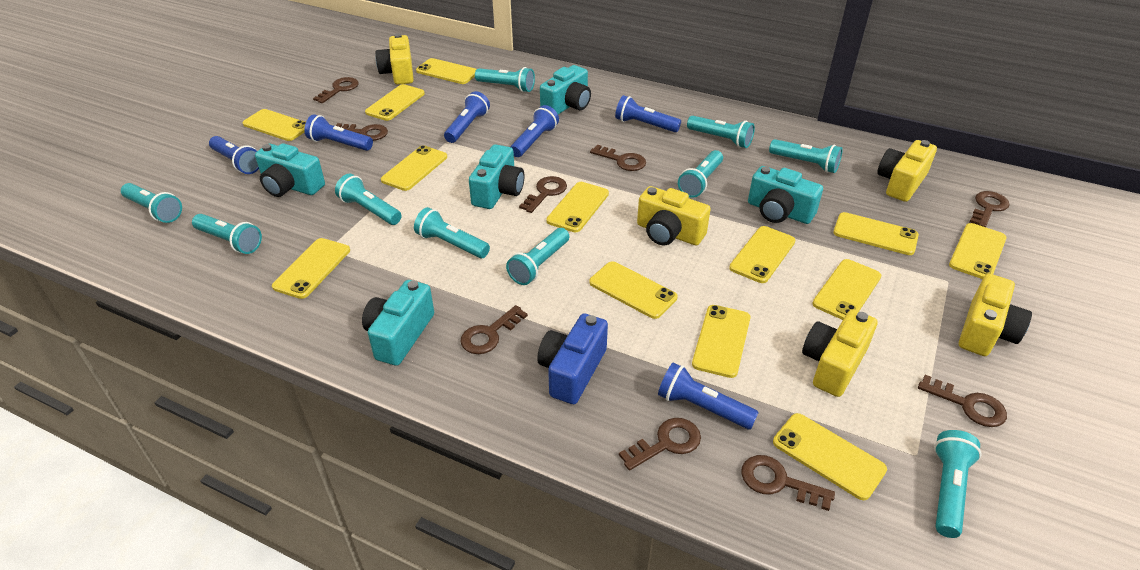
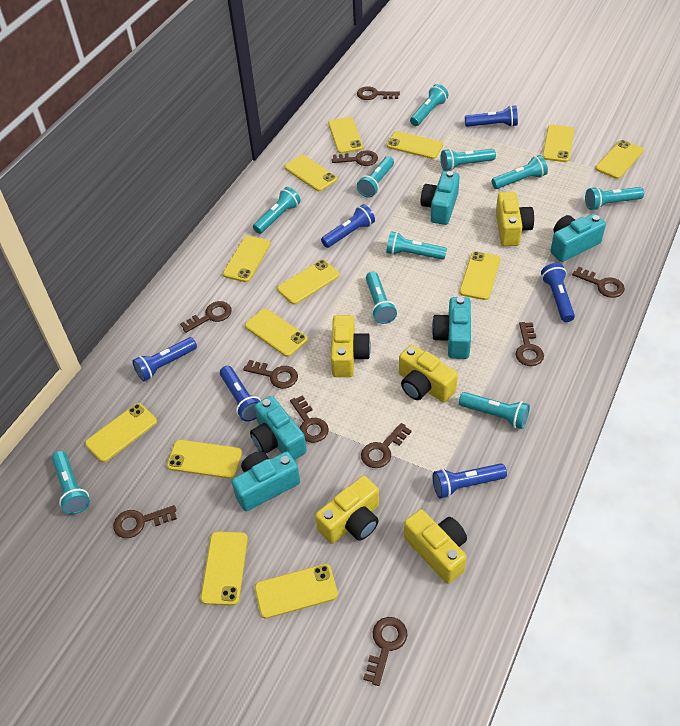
blue camera: [537,313,608,404] = 1 -> none = 0
brown key: [313,77,359,103] [336,123,388,141] [461,305,528,354] [519,176,567,213] [590,145,646,171] [619,418,701,470] [741,455,835,511] [918,375,1007,427] [970,191,1009,227] = 9 -> [113,505,177,538] [180,301,232,333] [243,360,298,389] [290,395,329,443] [332,150,378,166] [357,86,400,100] [361,423,411,468] [363,617,407,686] [516,322,544,366] [572,267,625,298] = 10

